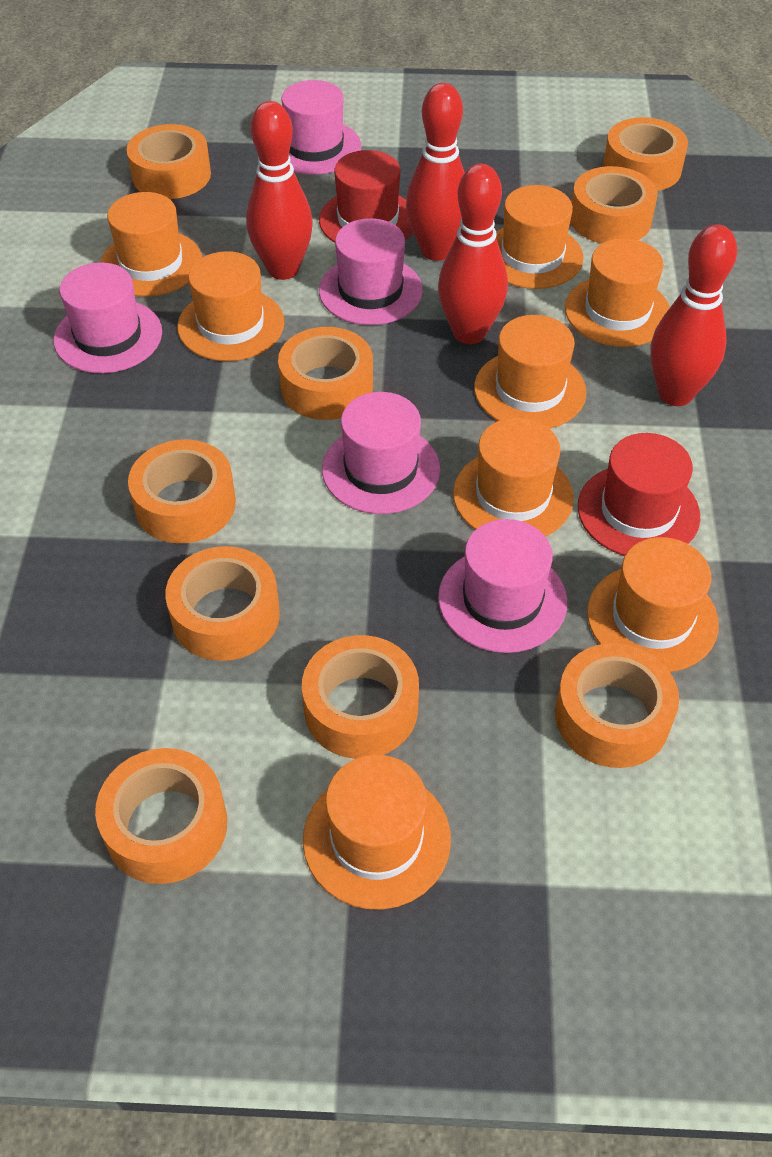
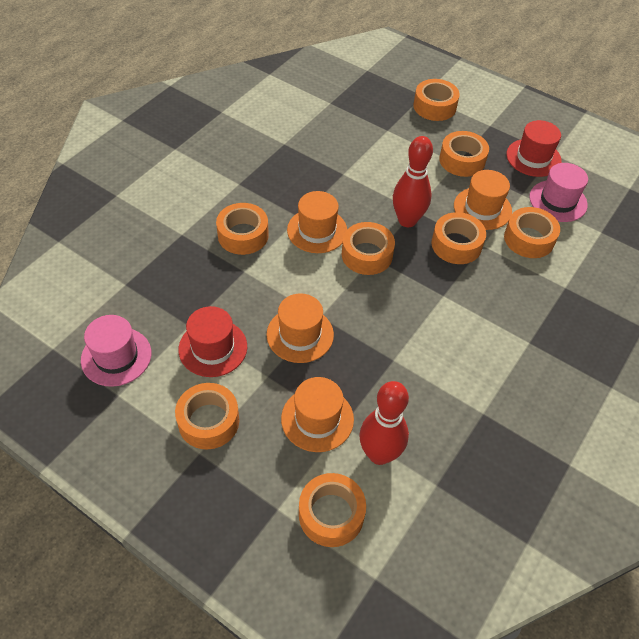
orange hat: [100,192,202,296] [177,251,285,361] [303,755,451,909] [453,417,574,536] [474,315,587,429] [496,185,583,289] [565,238,670,347] [587,537,719,672] = 8 -> [266,293,334,363] [281,377,354,452] [287,191,347,253] [454,170,512,230] = 4
orange tape: [95,748,227,884] [127,124,211,199] [128,439,236,543] [165,546,280,661] [278,327,373,420] [302,635,419,759] [555,643,679,768] [570,166,658,244] [603,117,688,191] = 9 -> [175,383,239,449] [216,203,269,255] [299,473,366,547] [342,222,395,275] [414,79,460,121] [431,212,486,264] [439,131,489,177] [504,207,560,258] = 8
pink hat: [54,263,162,373] [281,80,361,175] [319,218,423,325] [322,392,440,514] [438,519,567,653] = 5 -> [81,315,151,387] [529,163,588,222] = 2
red bowling pin: [246,101,313,280] [406,83,465,261] [438,164,508,344] [650,224,737,406] = 4 -> [359,381,409,465] [393,136,433,227] = 2

